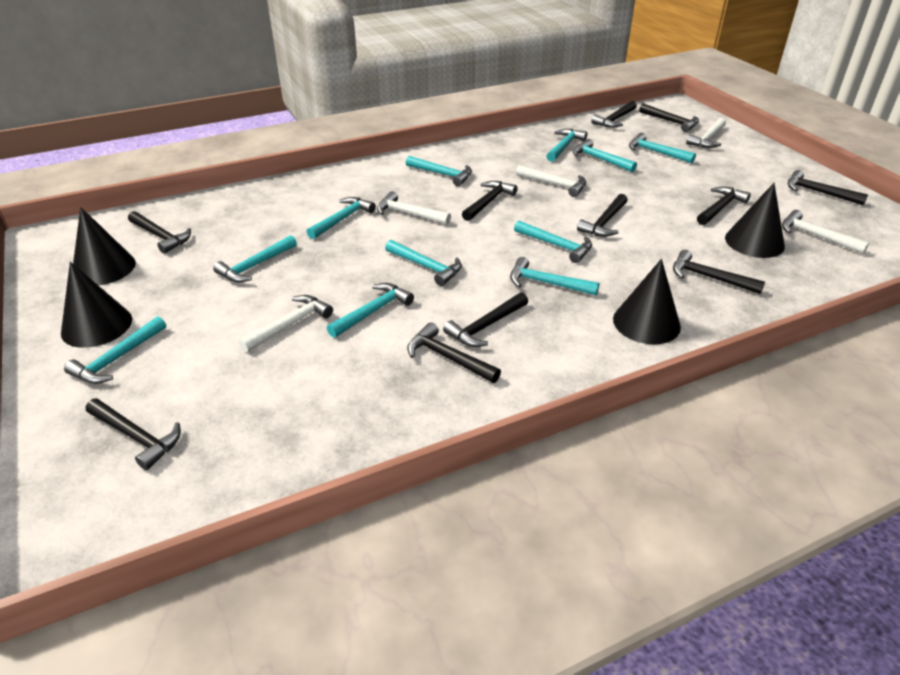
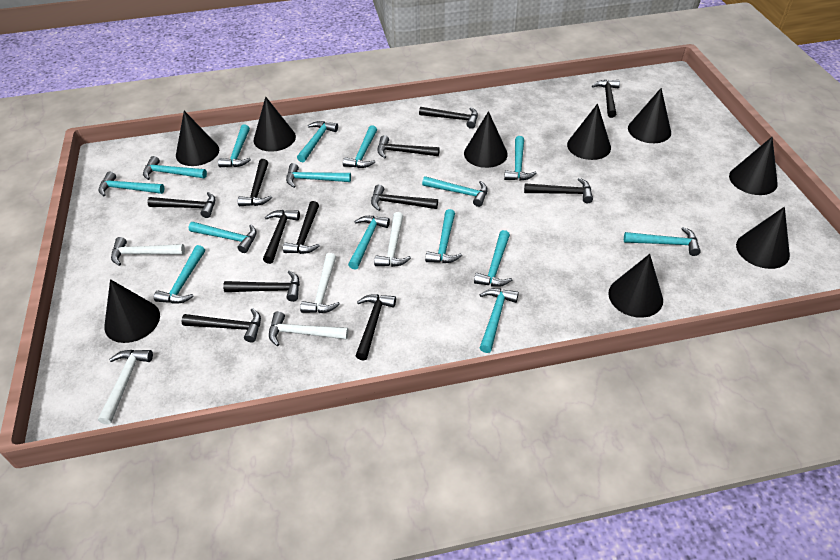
black cone: [61,262,132,348] [73,207,136,285] [613,259,681,344] [725,183,785,258] = 4 -> [104,279,160,343] [176,111,219,166] [253,97,296,152] [464,111,508,168] [567,103,611,160] [608,254,663,318] [628,88,671,143] [729,137,778,195] [736,207,790,269] = 9
black hammer: [86,398,181,470] [128,211,191,254] [407,322,501,383] [443,292,528,347] [462,181,518,221] [577,194,628,237] [591,101,637,128] [639,104,699,132] [673,250,765,294] [697,187,751,225] [788,170,868,205] = 11 -> [147,192,215,218] [182,308,261,343] [223,270,300,302] [238,159,272,206] [263,210,300,264] [283,201,320,254] [355,294,396,361] [371,185,438,211] [377,135,440,158] [419,107,478,129] [524,178,593,203] [592,80,620,118] = 12
turquoise hammer: [64,316,166,384] [213,235,297,283] [307,197,376,239] [327,283,414,338] [385,240,462,286] [406,156,472,186] [510,257,599,295] [514,220,592,263] [546,129,587,162] [573,139,637,172] [629,133,696,163] = 11 -> [99,171,165,196] [143,156,207,180] [154,245,205,304] [189,222,257,253] [218,124,251,167] [286,163,351,188] [297,121,338,162] [343,125,377,168] [348,216,390,270] [422,176,488,207] [425,209,462,263] [474,230,512,287] [479,288,519,353] [504,136,537,181] [624,227,701,256] = 15

